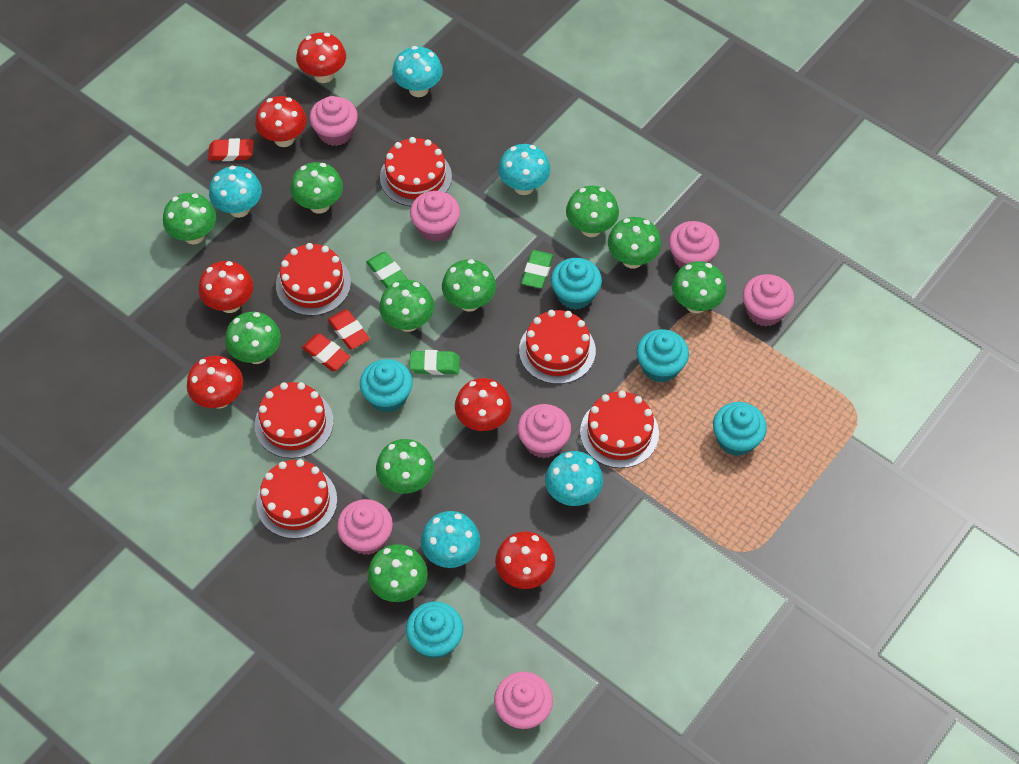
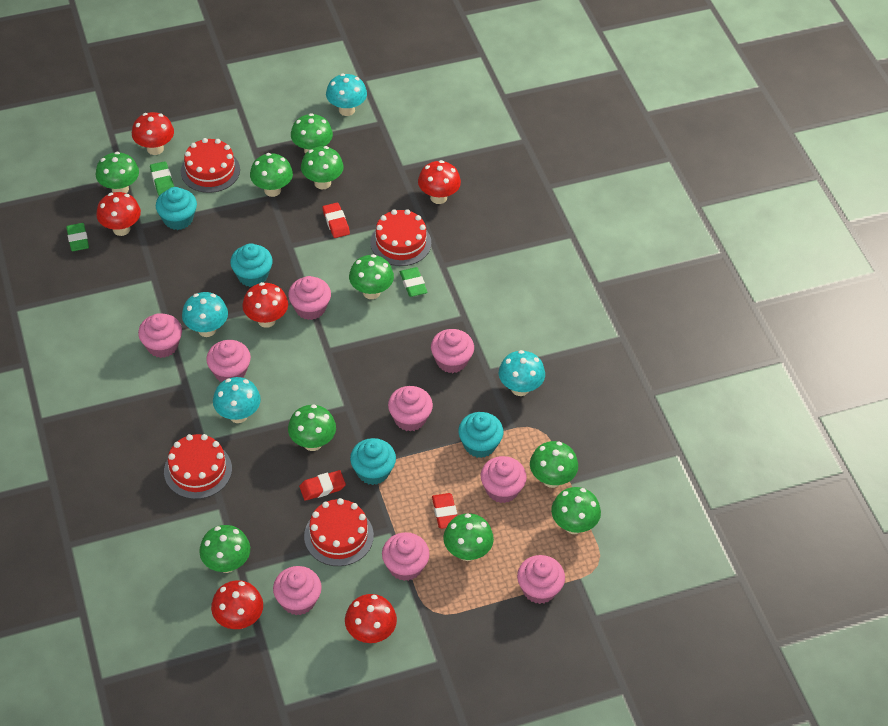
pink cupcake: [309,96,358,146] [337,499,393,555] [410,191,460,242] [494,672,553,730] [517,404,571,458] [669,221,719,268] [743,274,794,327] = 7 -> [138,314,182,358] [206,340,251,382] [273,566,322,615] [288,276,331,320] [382,532,430,581] [388,386,433,431] [431,329,474,373] [481,456,527,503] [517,555,565,604] = 9
red cake: [255,382,334,459] [256,459,337,539] [276,243,351,316] [380,137,452,206] [519,310,596,384] [580,391,659,468] = 6 -> [164,434,232,499] [181,138,240,193] [304,498,374,566] [370,209,431,266] = 4
turquoise cupcake: [360,359,413,413] [406,602,463,659] [551,258,602,310] [636,329,689,383] [713,402,767,456] = 5 -> [156,187,197,230] [230,243,273,287] [350,438,396,485] [458,412,503,458] = 4
turquoise mushroom: [209,166,262,218] [392,46,443,97] [421,511,480,568] [498,144,550,195] [545,451,603,506] = 5 -> [182,292,228,337] [213,377,261,423] [326,73,367,116] [499,350,545,396] = 4

